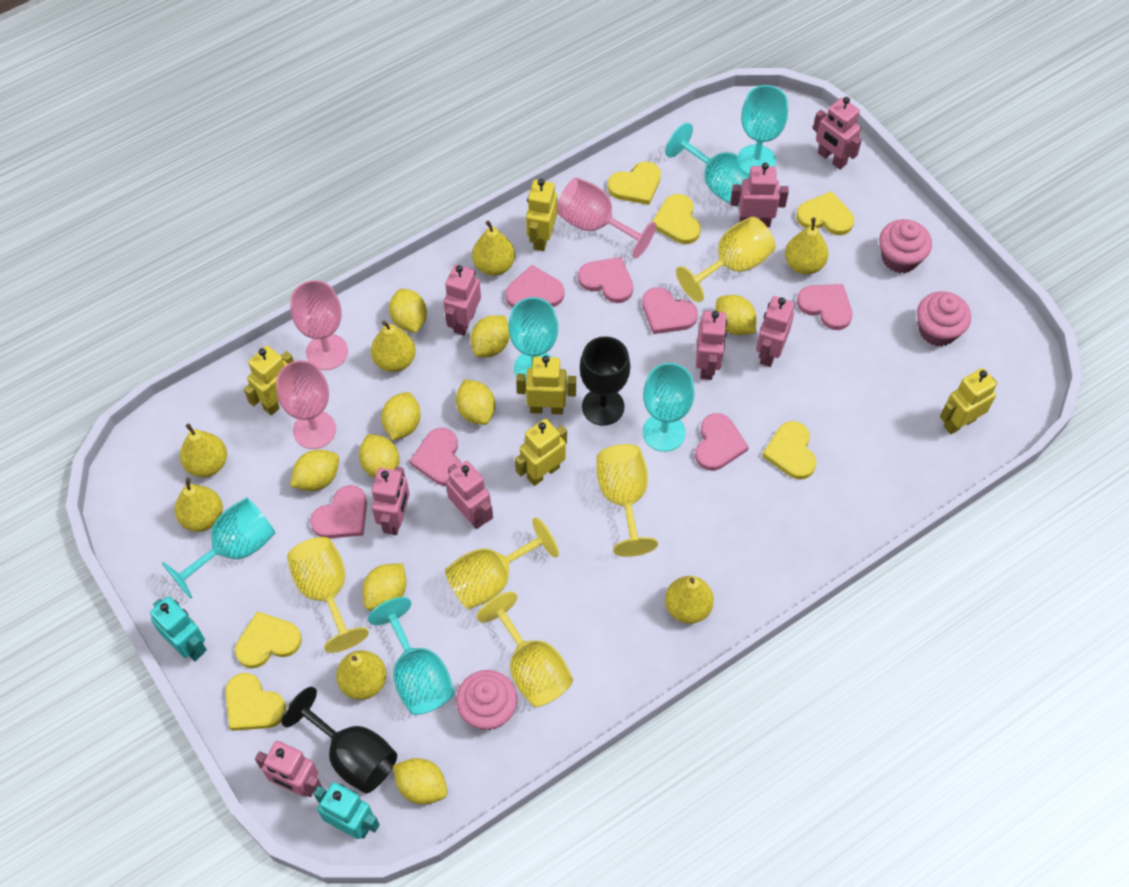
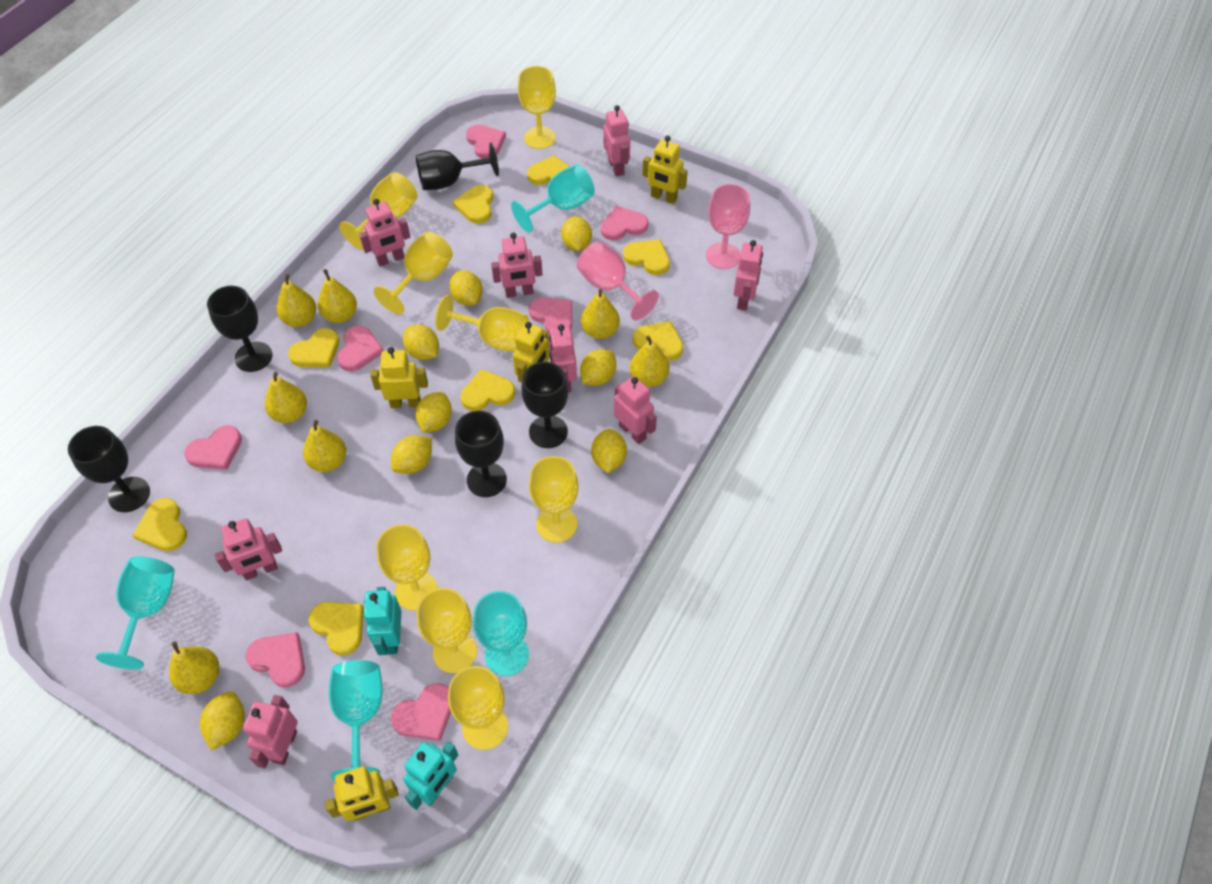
black goblet: [282,687,397,794] [580,336,630,426] = 2 -> [68,426,150,512] [207,286,272,372] [416,143,499,190] [455,411,507,497] [521,362,568,448] = 5
pink cupcake: [456,670,518,730] [879,219,932,273] [917,291,971,347] = 3 -> none = 0
pink goblet: [276,360,336,449] [290,280,348,370] [557,177,656,259] = 3 -> [577,241,659,320] [706,184,750,269] = 2
turquoise goblet: [162,497,275,599] [368,597,454,715] [509,297,558,378] [643,363,694,452] [665,123,752,206] [738,85,788,167] = 6 -> [96,556,175,670] [329,660,383,780] [473,591,529,676] [511,164,595,232] = 4
yellow goblet: [287,537,369,653] [445,517,559,610] [477,592,573,707] [596,444,658,557] [676,217,776,302] = 5 -> [339,172,417,250] [374,232,453,314] [376,524,438,611] [417,588,477,673] [435,295,529,352] [448,666,508,750] [518,66,556,149] [529,456,579,543] = 8
yellow heart: [225,673,286,731] [235,611,302,668] [608,161,661,205] [652,194,701,244] [762,421,816,479] [797,191,854,235] = 6 -> [132,498,187,551] [288,328,339,367] [309,602,364,656] [453,185,493,224] [461,369,515,411] [527,155,569,185] [623,239,670,275] [633,321,683,361] = 8
yellow lemon: [290,450,339,491] [359,434,399,478] [362,563,406,610] [381,392,421,441] [389,289,427,333] [393,758,447,804] [456,380,495,425] [470,315,510,357] [716,295,757,335] = 9 -> [200,691,245,751] [391,435,432,474] [403,325,439,360] [415,392,452,433] [449,270,483,306] [561,216,592,251] [580,349,616,386] [591,429,627,473] = 8
yellow robot: [244,346,294,415] [515,419,567,486] [516,356,576,415] [526,179,557,251] [940,368,997,434] = 5 -> [325,767,399,821] [370,347,428,408] [513,322,549,383] [642,135,688,204] = 4

